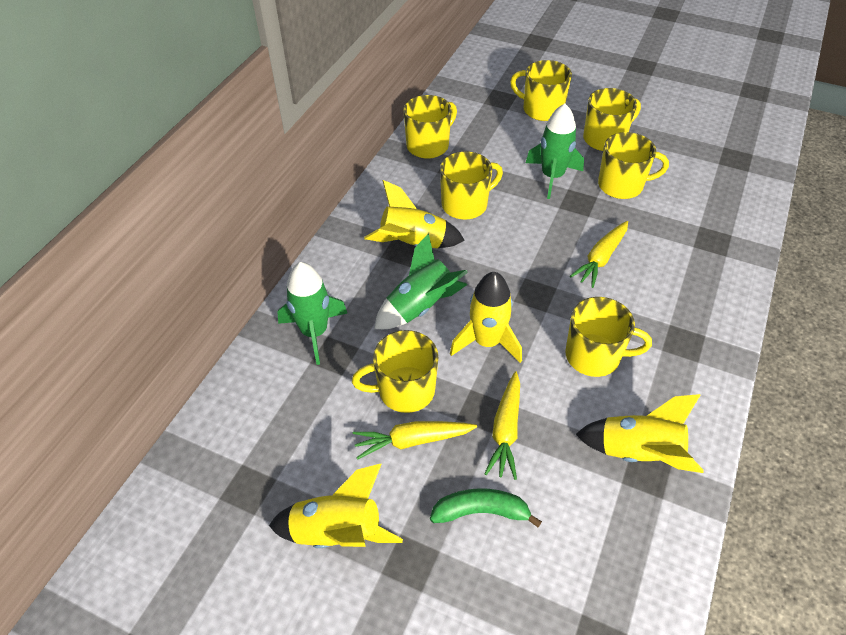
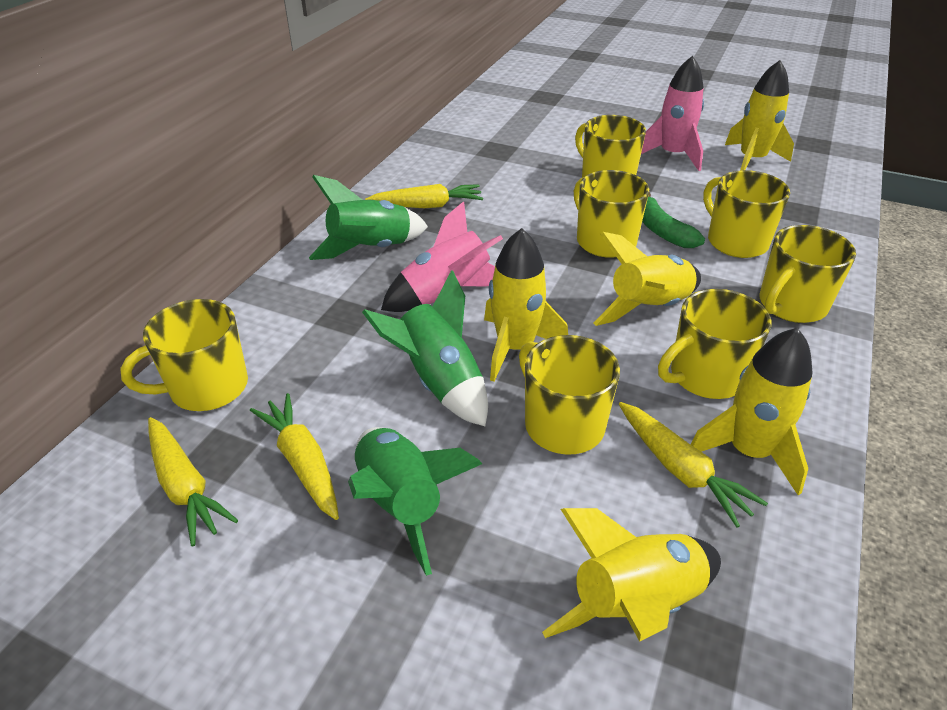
pink rocket: none = 0 -> [381,201,503,312] [641,56,704,171] = 2
yellow carrot: [353,421,477,460] [484,371,520,480] [570,221,628,288] = 3 -> [148,417,238,547] [250,393,339,520] [365,184,483,208] [619,402,768,528] = 4
yellow rocket: [269,464,403,548] [364,180,465,248] [450,272,522,363] [576,394,704,473] = 4 -> [484,228,568,382] [542,508,721,642] [593,232,701,326] [691,328,813,495] [725,60,794,171] = 5

